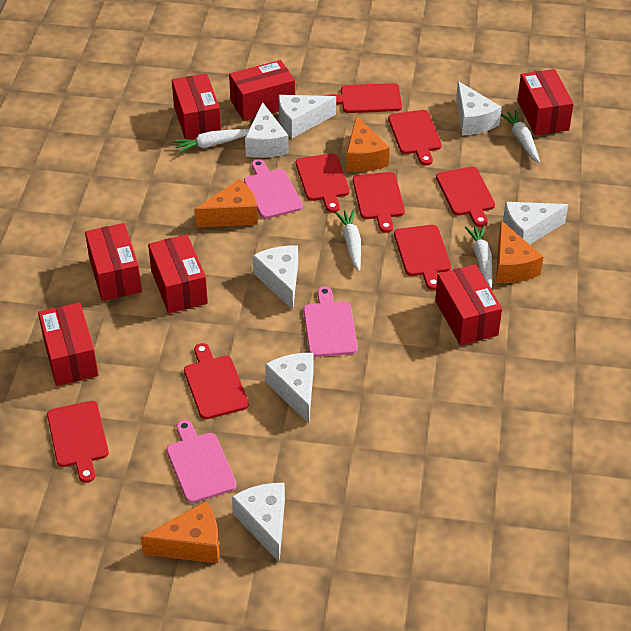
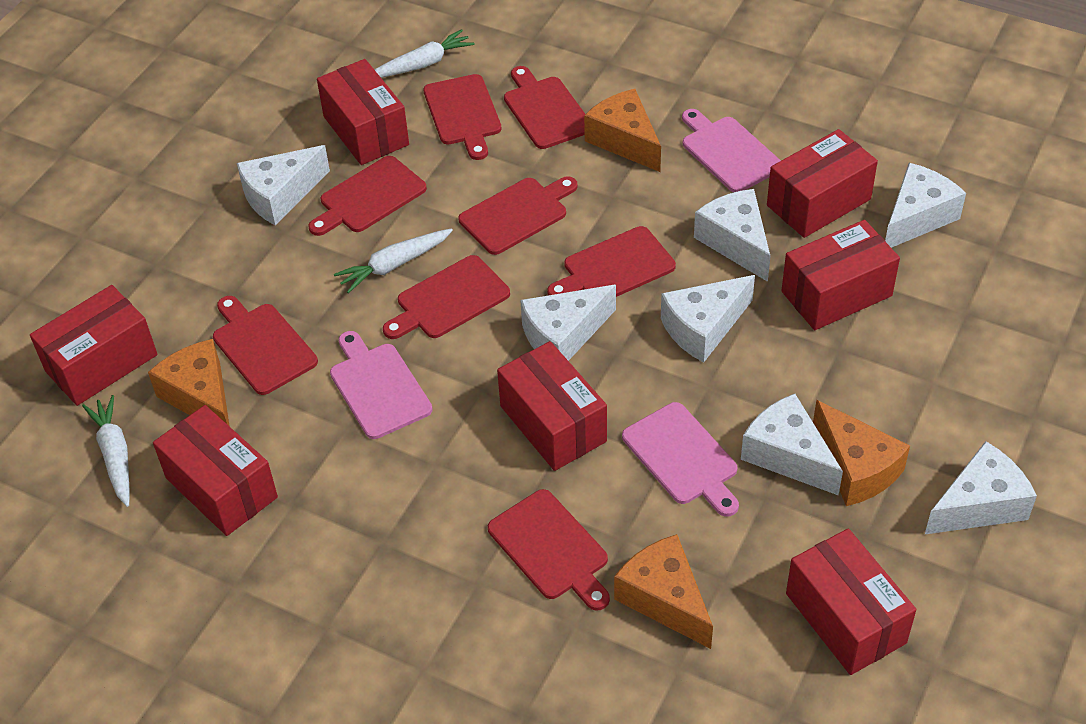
white carrot: [173,129,249,154] [335,209,361,271] [465,225,492,288] [501,110,540,163] = 4 -> [82,395,130,507] [334,228,453,293] [375,29,475,78] = 3

